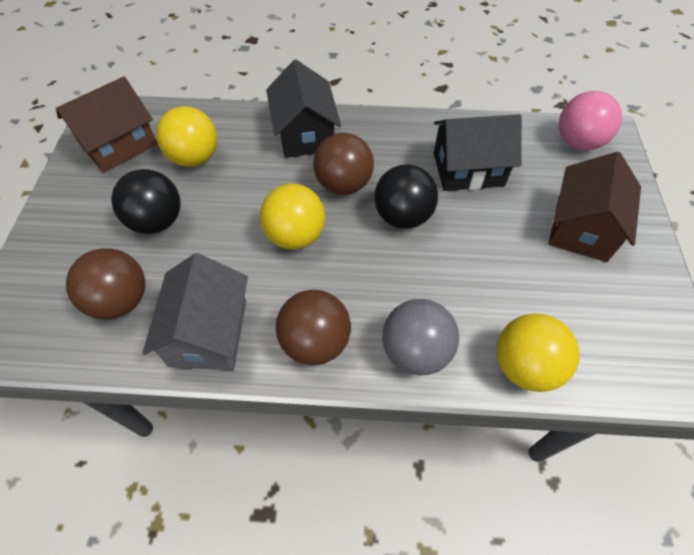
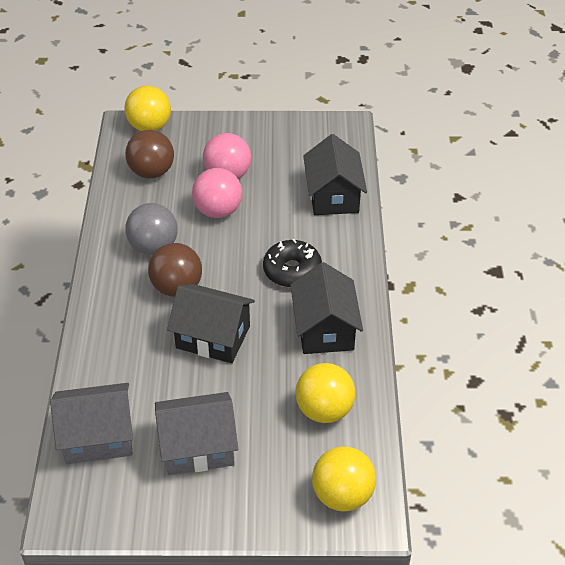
black ball: [111,169,180,234] [374,164,438,229] = 2 -> none = 0
black donut: none = 0 -> [263,239,322,288] = 1
black house: [266,60,341,158] [434,114,522,191] = 2 -> [167,284,255,363] [290,262,363,354] [303,134,367,215] = 3
brown ball: [66,248,145,320] [276,290,351,365] [313,133,374,195] = 3 -> [125,130,174,178] [148,243,202,297] = 2
brown house: [56,77,157,173] [548,152,641,262] = 2 -> none = 0
grey house: [143,253,248,370] = 1 -> [50,383,133,464] [155,392,238,475] = 2
pink ball: [559,91,622,150] = 1 -> [192,168,242,218] [203,133,251,179] = 2

